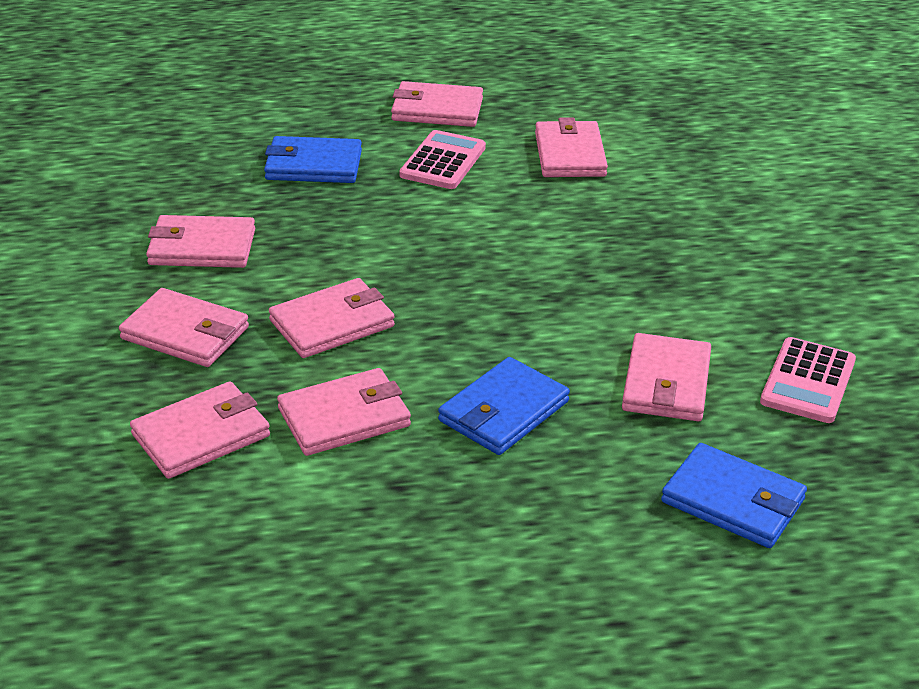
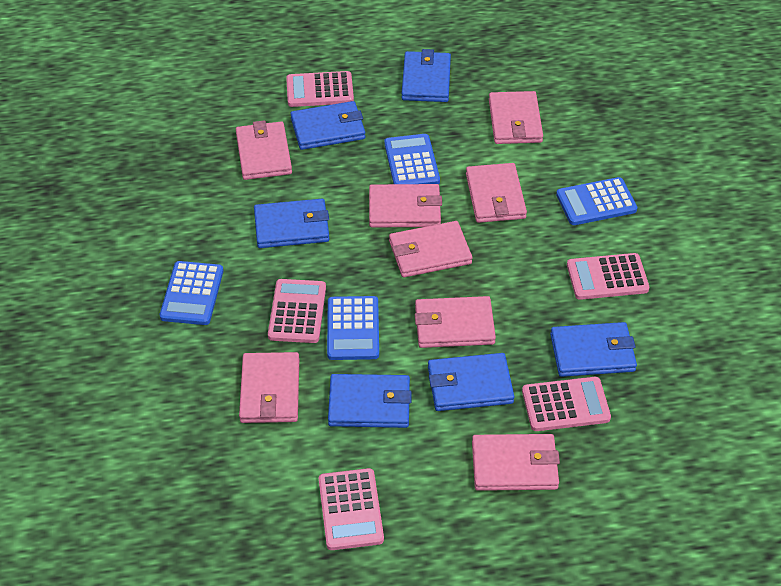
blue calculator: none = 0 -> [160,261,223,325] [327,296,379,360] [384,134,440,184] [556,177,638,225] = 4
blue wallet: [264,136,362,183] [438,357,570,455] [661,443,807,548] = 3 -> [254,199,329,248] [291,101,365,150] [328,374,412,428] [402,49,451,102] [428,353,514,411] [550,322,637,377] = 6
pink calculator: [400,130,486,189] [760,337,856,423] = 2 -> [268,279,326,343] [286,71,354,107] [319,468,384,550] [522,377,611,431] [567,253,649,300] = 5

